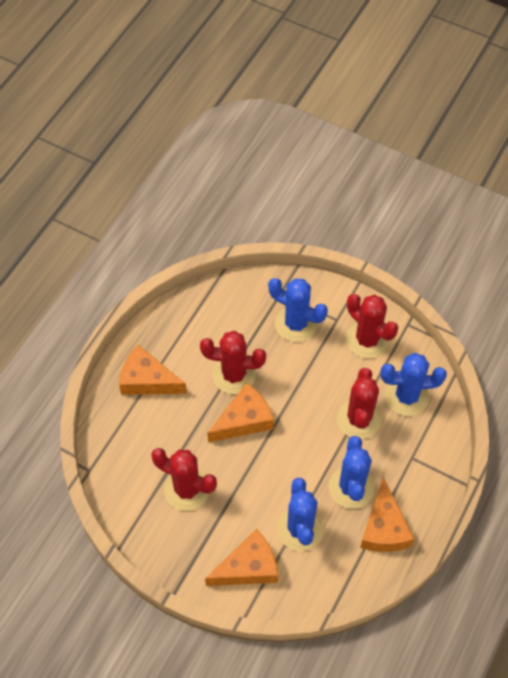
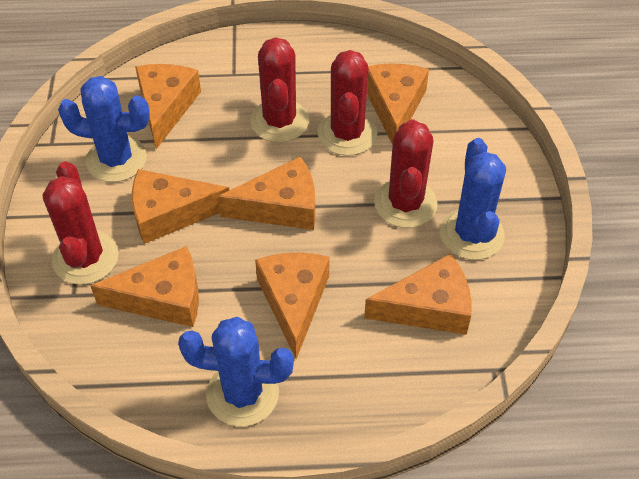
blue cactus: [268,278,328,342] [277,478,324,551] [329,436,375,509] [381,353,447,416] = 4 -> [58,76,150,182] [178,317,294,426] [440,138,506,260] = 3
orange cheese: [119,345,187,395] [205,529,278,586] [207,383,274,443] [360,477,414,552] = 4 -> [91,246,199,327] [132,169,229,244] [135,64,201,149] [218,157,315,230] [255,253,329,359] [364,254,472,335] [367,63,429,145] = 7

